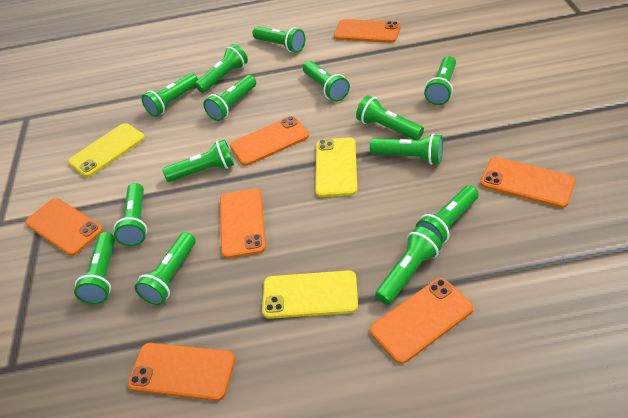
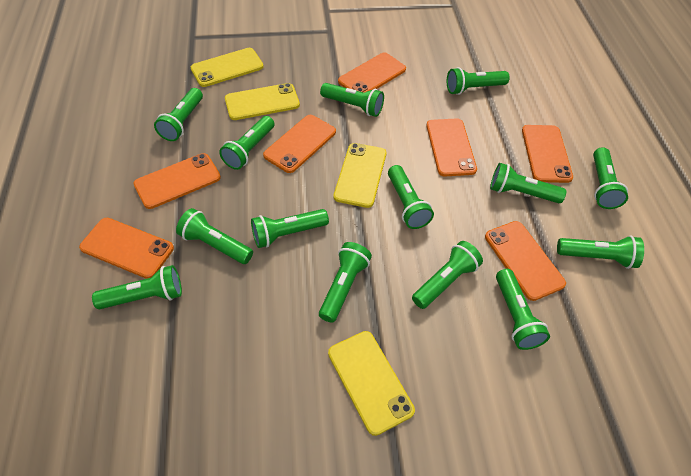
yellow phone: [68,123,145,177] [262,270,358,319] [315,137,357,197] = 3 -> [191,48,264,87] [225,83,300,120] [328,331,415,436] [334,143,387,208] = 4

